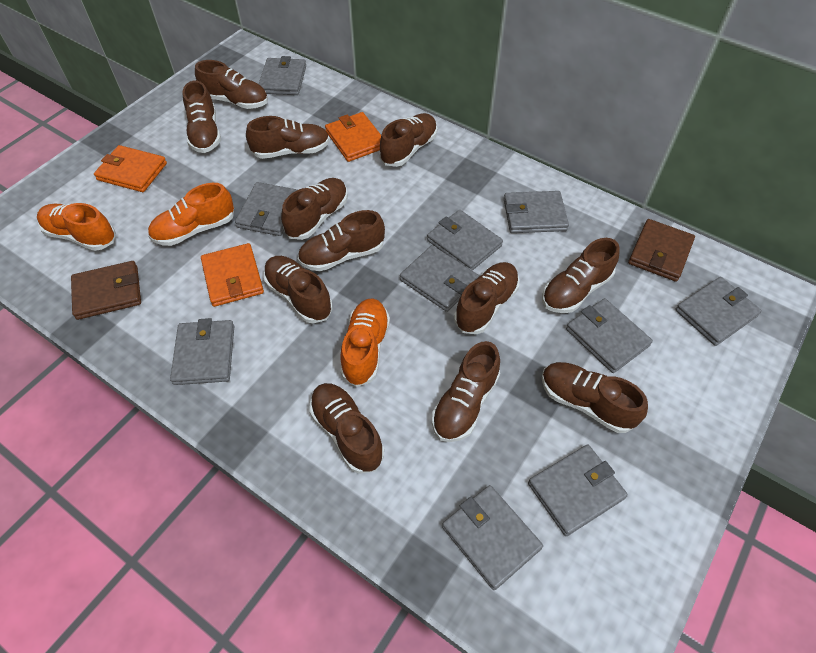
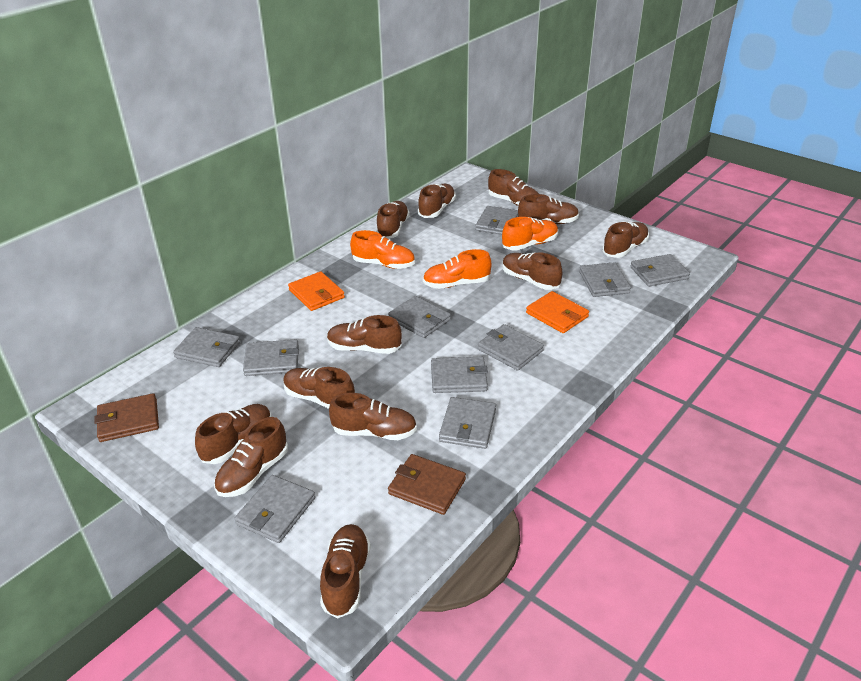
orange wallet: [94,145,167,192] [201,243,264,307] [325,112,381,162] = 3 -> [288,271,345,311] [526,291,589,333] = 2

